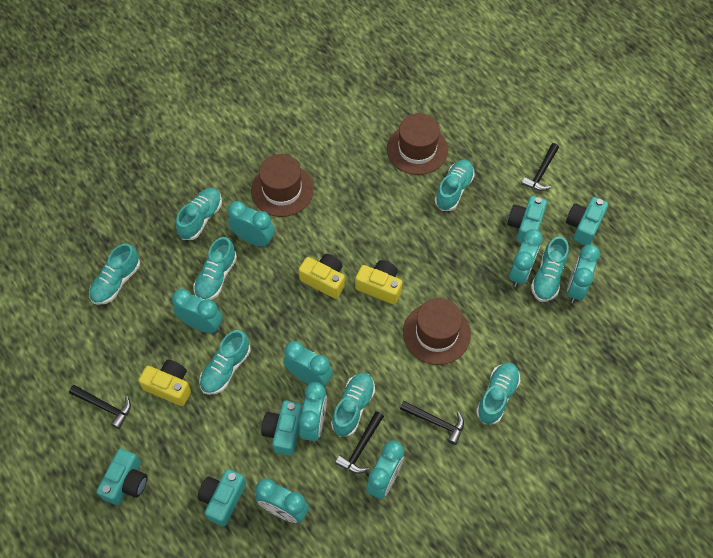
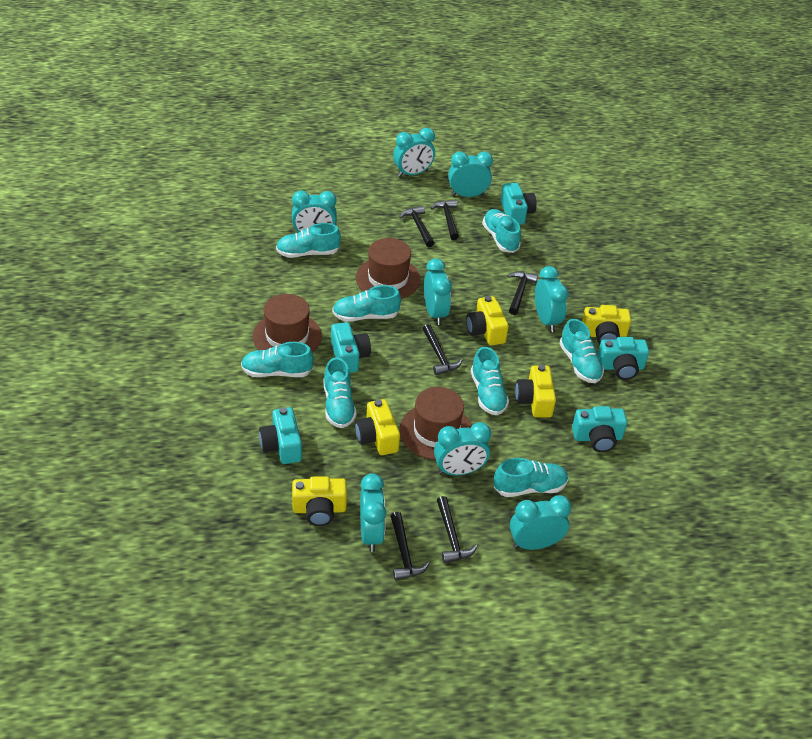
black hammer: [69,385,131,429] [335,411,384,474] [400,401,464,445] [521,143,559,191] = 4 -> [391,512,430,580] [399,206,434,247] [422,324,462,375] [431,199,459,240] [437,496,477,563] [508,271,538,315] = 6
yellow camera: [138,360,191,406] [298,254,345,299] [355,260,402,304] = 3 -> [292,476,347,526] [355,399,400,455] [466,296,509,346] [515,364,556,418] [582,305,631,345] = 5

